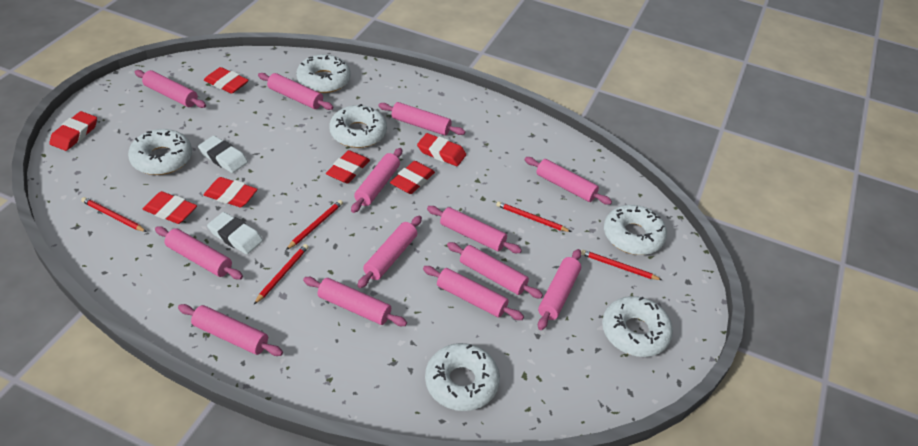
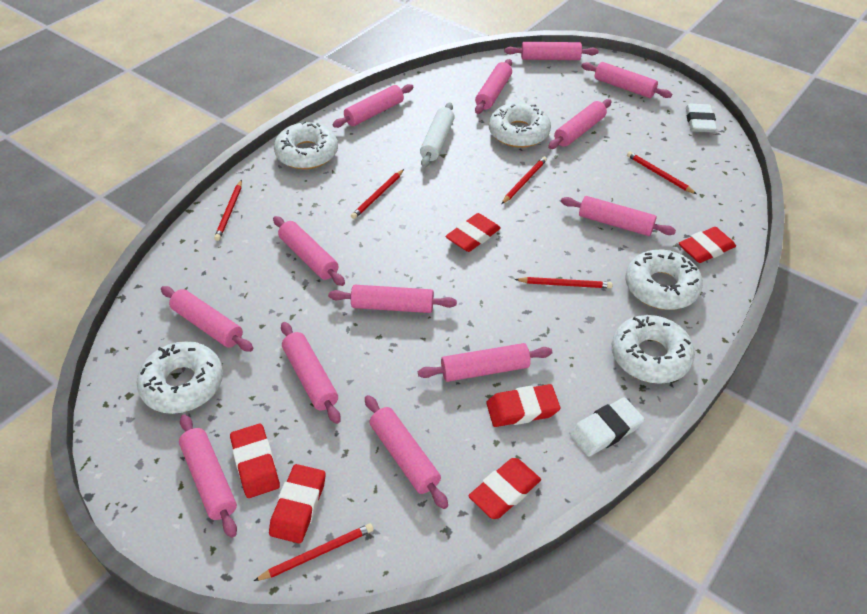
red eraser: [49,111,97,151] [143,191,197,224] [204,67,249,94] [204,177,257,207] [326,150,370,184] [390,161,435,194] [417,133,466,166] = 7 -> [230,424,280,498] [269,464,326,543] [445,213,501,252] [468,458,541,519] [486,384,560,427] [679,227,736,263] = 6
red pencil: [81,197,147,232] [254,244,309,304] [286,200,343,250] [496,201,571,232] [581,250,662,280] = 5 -> [214,180,242,241] [254,523,374,581] [351,169,404,219] [502,157,547,204] [515,277,612,288] [627,151,697,194] = 6
white donut: [128,129,192,175] [296,54,351,93] [329,104,387,148] [425,343,500,411] [602,296,673,357] [604,205,667,255] = 6 -> [137,341,223,414] [274,121,338,169] [489,102,551,148] [612,315,695,384] [625,250,703,310] = 5
white rolling pin: none = 0 -> [420,102,455,168] = 1

